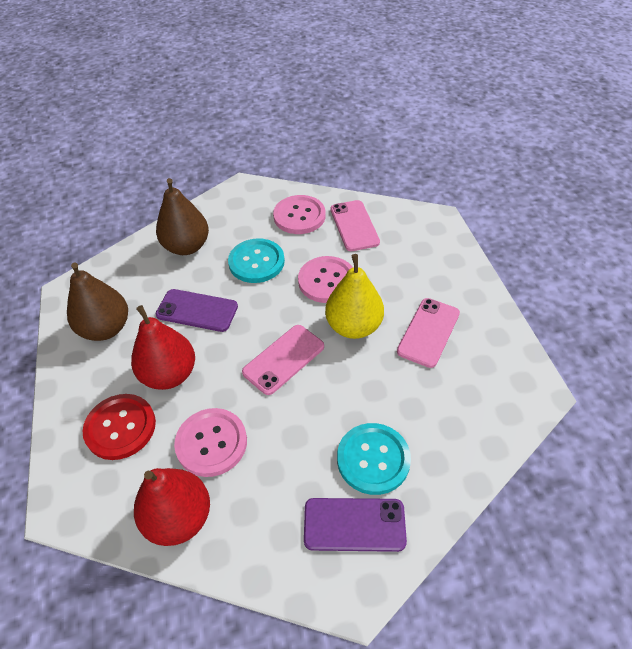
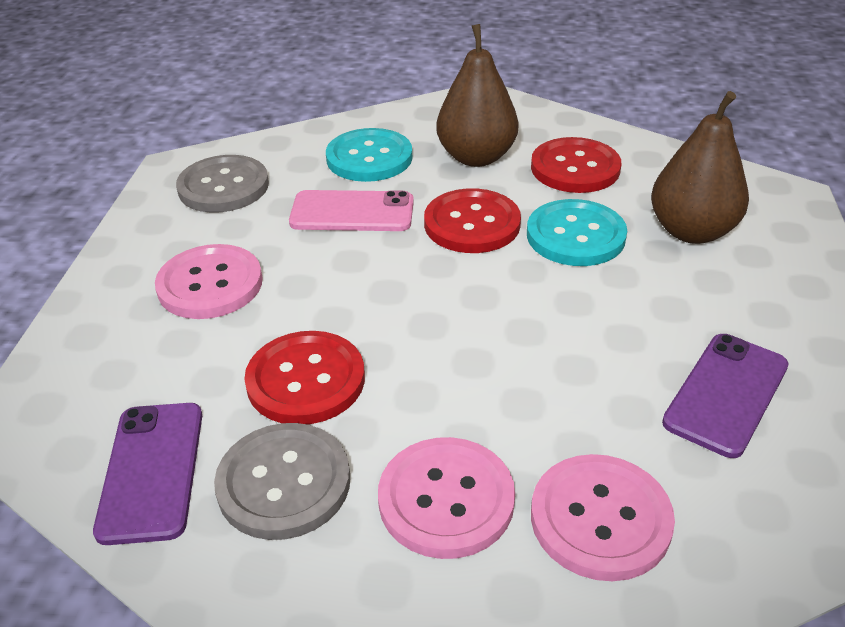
grey button: none = 0 -> [176,155,269,213] [214,423,350,540] = 2
pink phone: [242,325,324,395] [330,200,380,251] [397,298,460,368] = 3 -> [289,190,414,231] = 1
red button: [83,394,156,460] = 1 -> [244,331,365,425] [424,188,521,253] [531,137,621,193] = 3
red pear: [131,305,195,390] [134,468,210,546] = 2 -> none = 0
yellow pear: [325,254,384,339] = 1 -> none = 0

